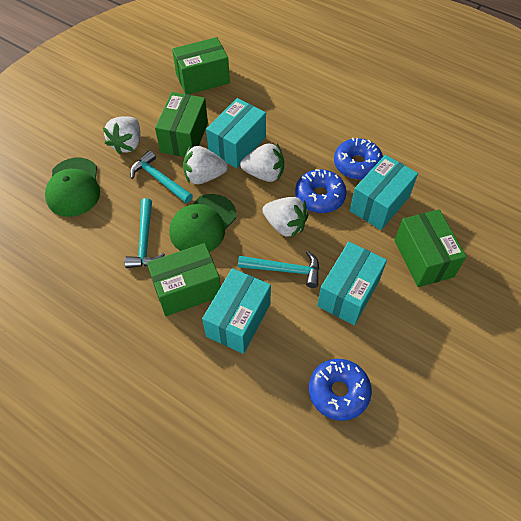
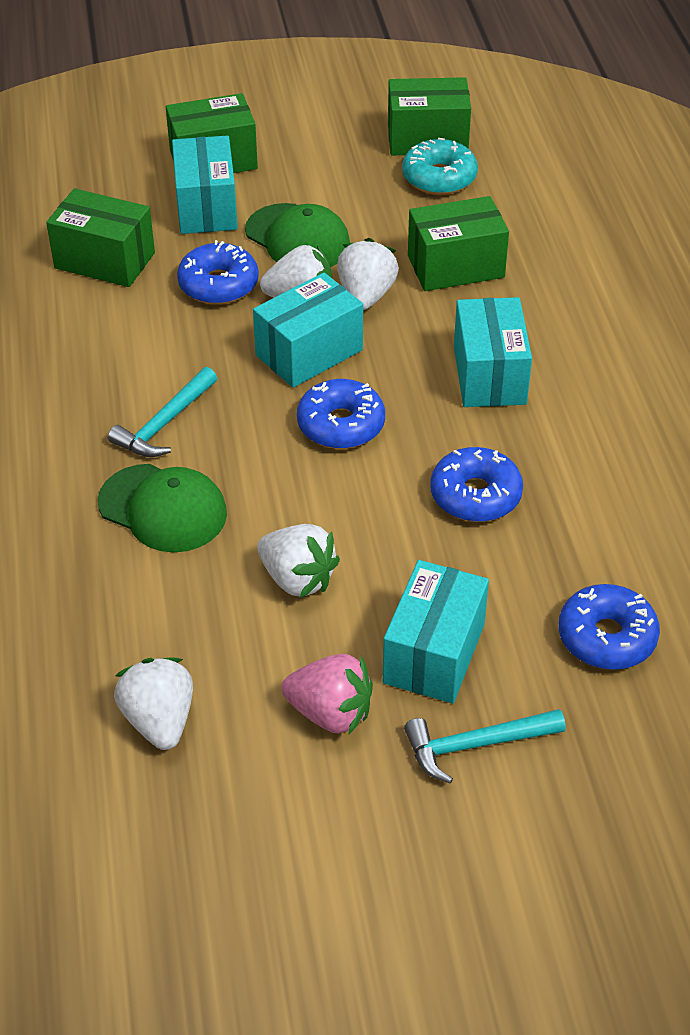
blue donut: [295,169,347,213] [309,359,372,421] [334,138,383,180] = 3 -> [177,240,259,305] [297,379,385,449] [430,447,523,522] [558,584,660,670] = 4
pink strawberry: none = 0 -> [281,654,373,734] = 1
turquoise donut: none = 0 -> [402,138,478,195] = 1
turquoise hammer: [124,198,165,268] [130,150,193,203] [238,251,319,288] = 3 -> [108,367,217,457] [404,709,566,784] = 2

